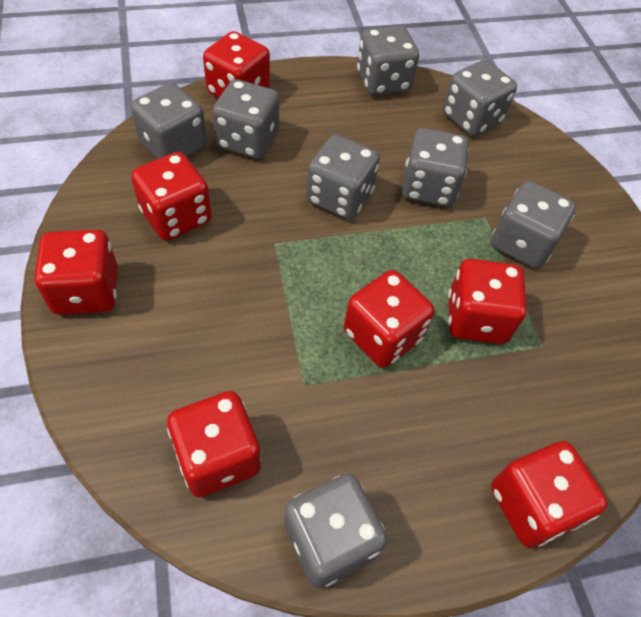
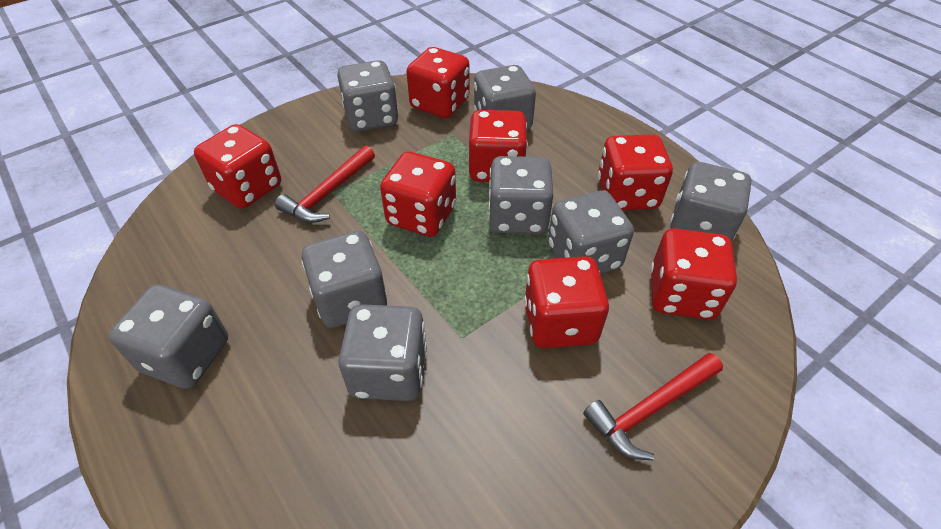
red hammer: none = 0 -> [275,146,375,223] [583,353,723,460] = 2

